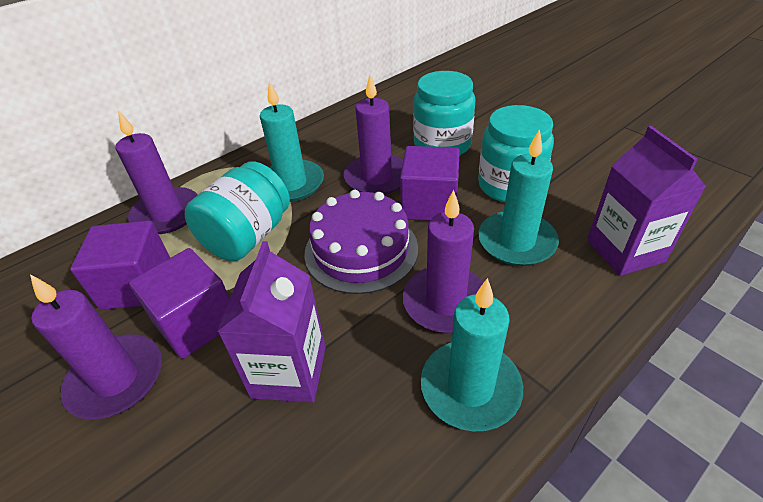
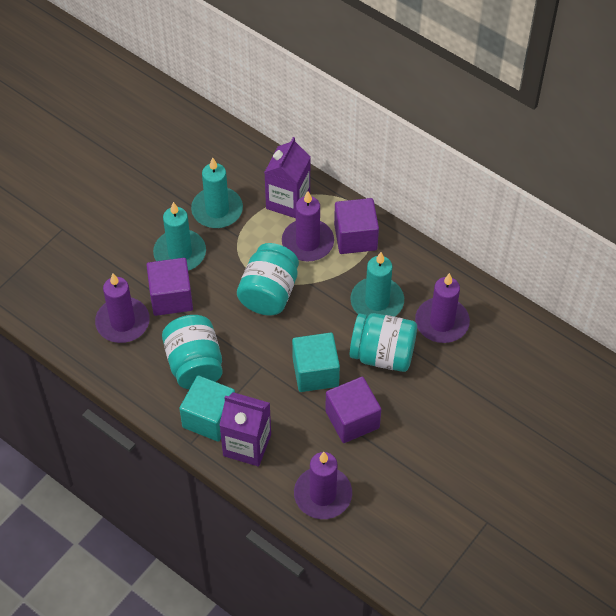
purple cake: [305,190,418,294] = 1 -> none = 0
turquoise cube: none = 0 -> [179,376,235,442] [292,333,340,392] = 2

